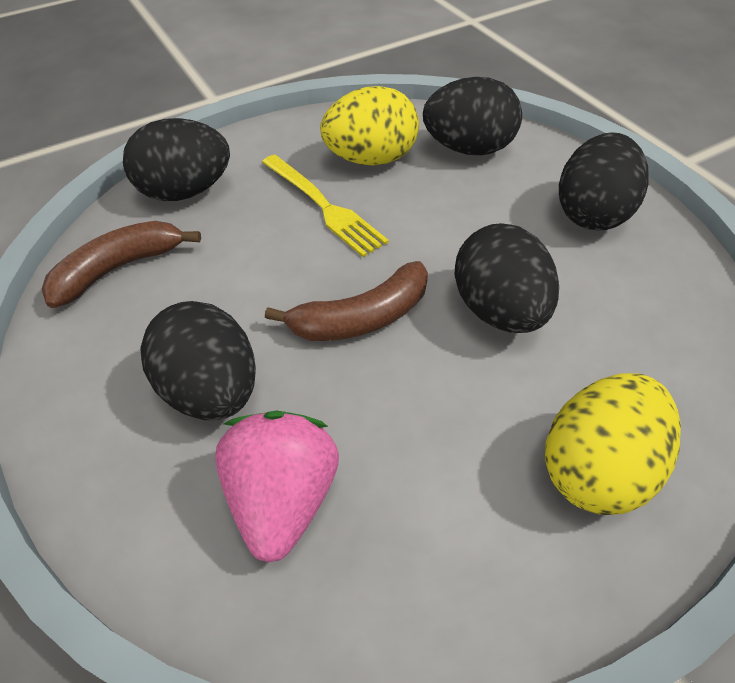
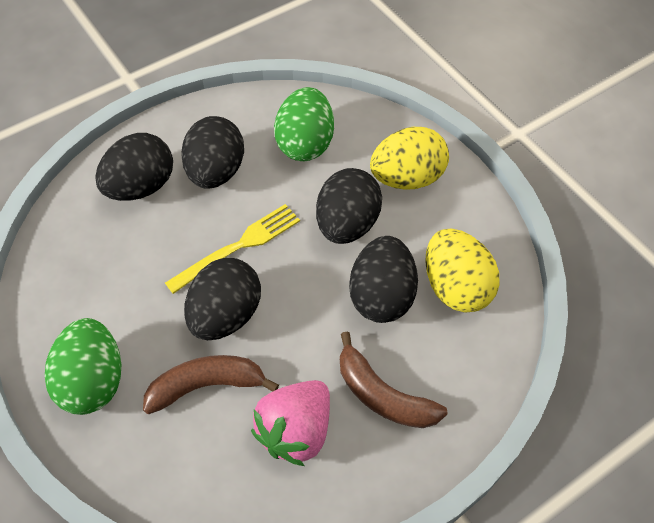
green egg: none = 0 -> [45,318,121,415] [274,87,334,161] = 2

